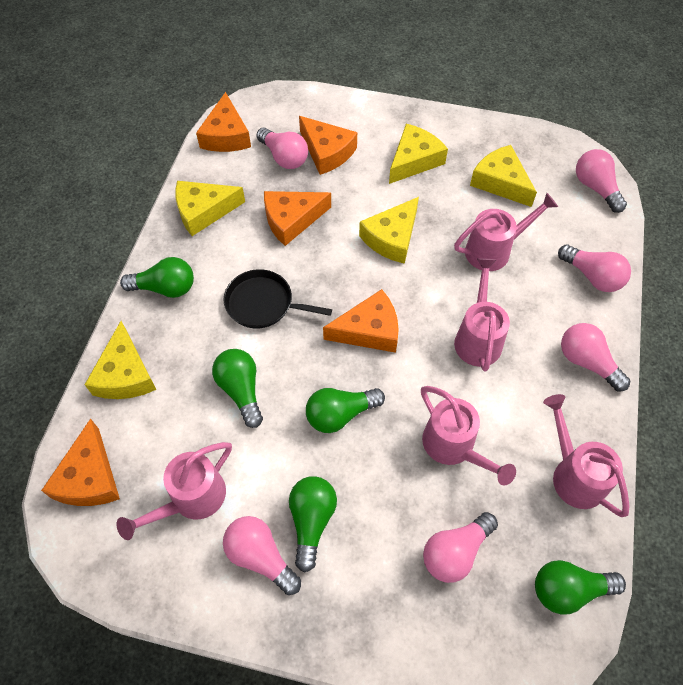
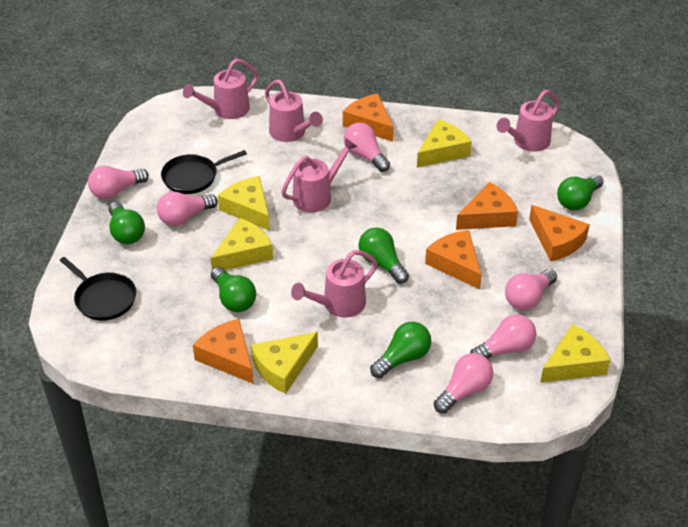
black pan: [224,269,332,328] = 1 -> [59,257,136,321] [161,150,247,194] = 2

